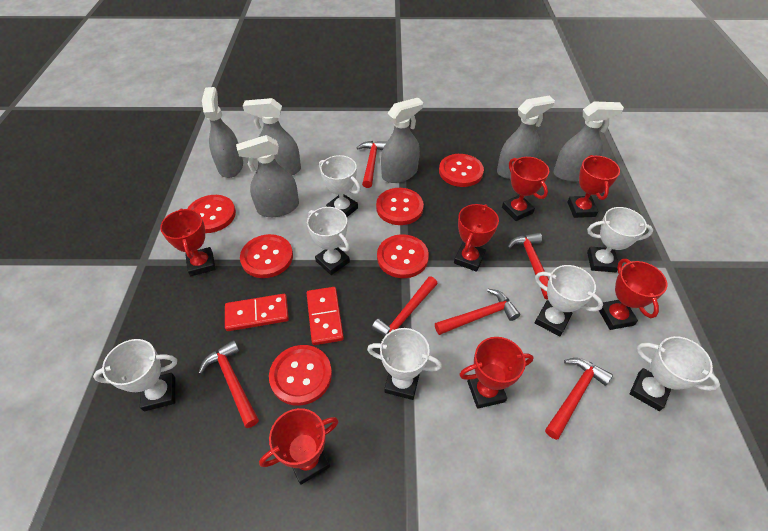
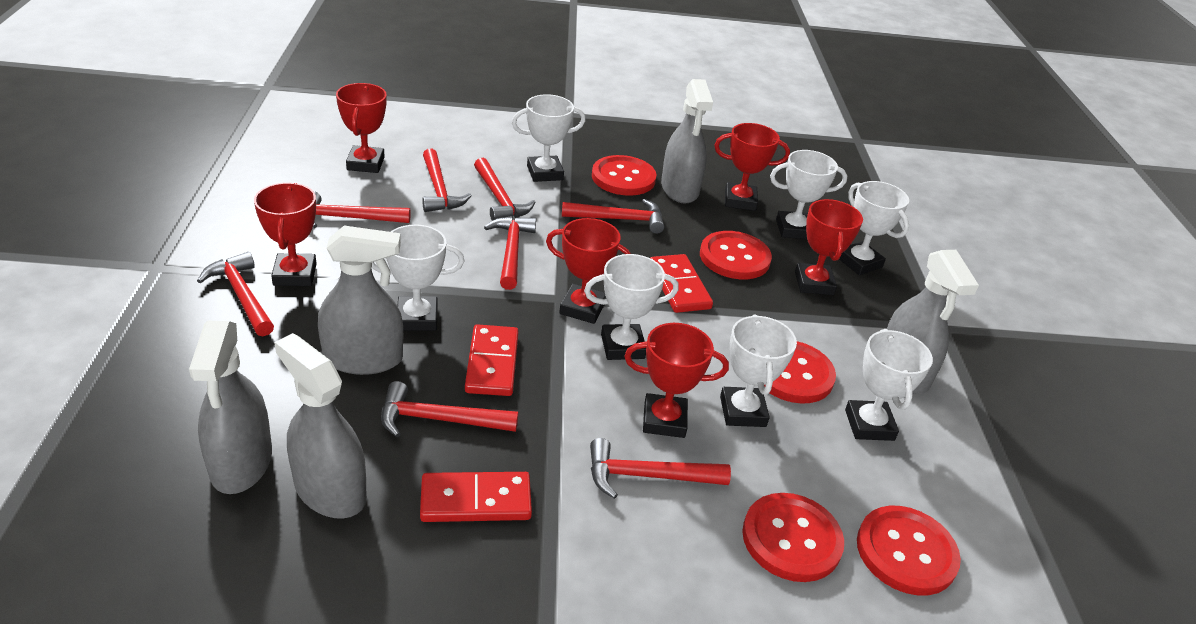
grey spray bottle: [202,87,243,178] [236,135,299,217] [243,98,301,175] [381,98,423,183] [497,96,555,179] [554,102,624,182] = 6 -> [189,320,272,494] [274,333,367,519] [318,226,403,375] [661,79,713,203] [887,250,979,394] = 5
red button: [187,195,236,233] [240,234,293,278] [269,345,332,406] [376,188,424,225] [377,234,429,278] [439,154,484,187] = 6 -> [592,155,657,196] [700,231,772,279] [742,493,844,582] [764,341,836,404] [857,506,961,595] = 5
red domino: [225,294,289,331] [307,287,344,345] = 2 -> [420,472,532,522] [465,324,519,396] [651,254,713,313] = 3
red hammer: [199,340,259,428] [356,141,387,188] [372,276,438,336] [435,289,520,335] [507,233,549,299] [545,358,613,440] = 6 -> [197,252,274,336] [313,191,411,228] [381,381,518,437] [422,149,472,212] [474,158,536,221] [484,216,536,290] [562,199,665,234] [590,438,731,499] = 8
red trophy: [160,208,216,276] [259,408,339,485] [454,204,499,272] [459,337,534,409] [502,157,549,221] [567,155,620,218] [599,259,667,330] = 7 -> [254,183,317,286] [336,83,387,173] [546,218,631,324] [624,323,729,438] [714,123,790,211] [795,199,863,295] = 6

